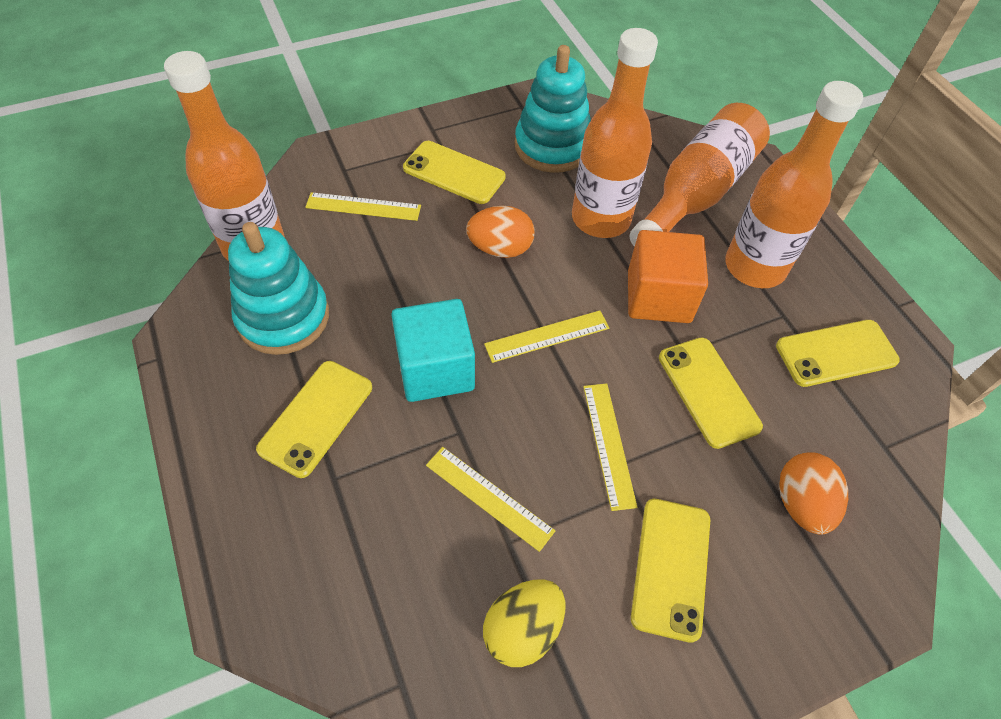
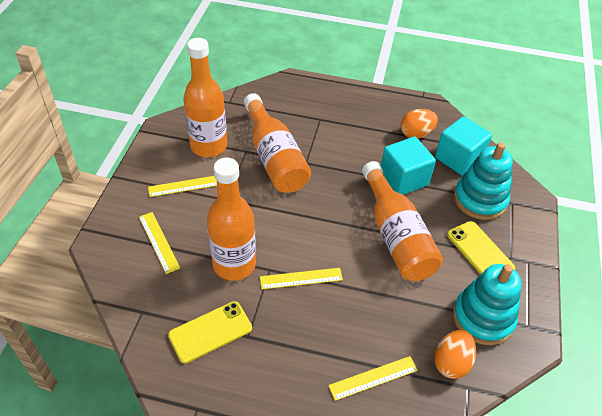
orange cube: [628,230,708,323] = 1 -> none = 0
turquoise cube: [391,299,475,402] = 1 -> [381,137,436,195] [435,116,492,176] = 2
yellow egg: [483,579,565,667] = 1 -> none = 0
yellow phone: [256,361,372,478] [403,141,506,204] [631,499,710,643] [659,337,763,449] [776,320,900,387] = 5 -> [168,301,252,363] [447,221,515,274] = 2

